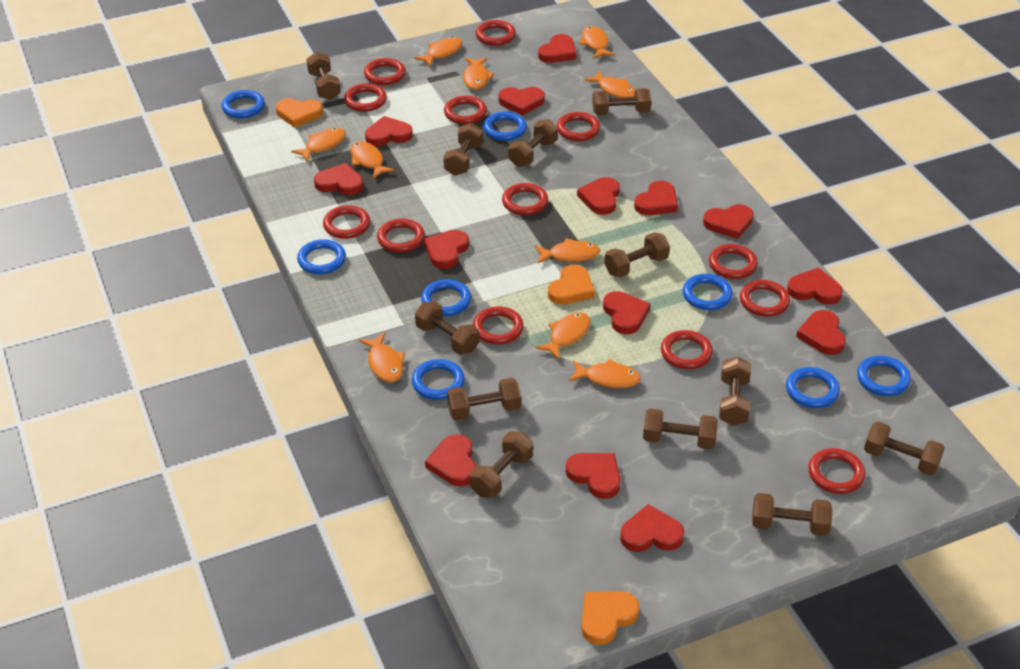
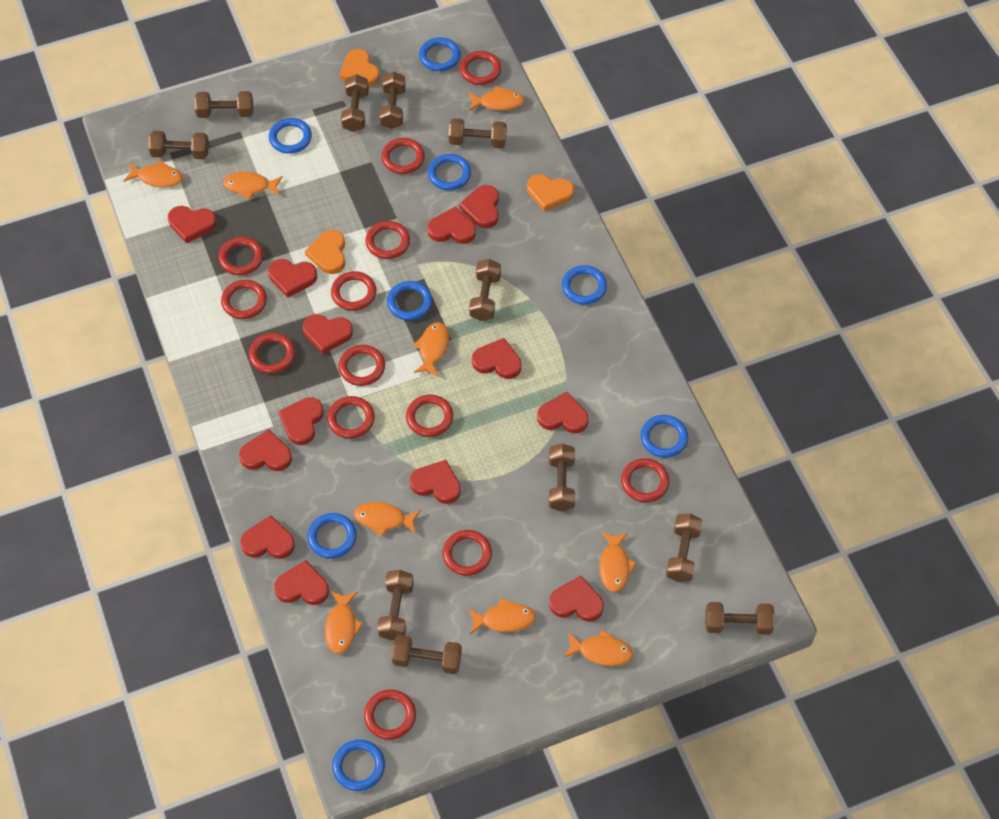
brown dumbbell: [306,52,341,100] [415,301,479,355] [443,123,483,176] [447,378,521,421] [470,432,533,498] [508,119,558,167] [592,88,651,115] [604,232,670,277] [643,409,718,449] [719,357,751,426] [752,493,833,536] [864,422,945,475] = 12 -> [148,131,209,160] [195,91,253,118] [341,74,369,132] [377,570,414,640] [379,72,406,129] [392,635,462,674] [449,118,507,148] [469,259,501,321] [549,444,575,511] [666,514,702,582] [705,602,775,635] = 11
orange fish: [291,128,346,162] [350,141,395,179] [359,333,405,382] [414,37,462,67] [463,58,494,90] [535,238,600,263] [536,312,590,359] [569,359,641,388] [579,26,615,59] [585,71,635,98] = 10 -> [124,161,183,187] [223,172,283,200] [325,591,363,654] [354,502,421,537] [413,322,449,377] [468,86,525,111] [468,598,536,634] [564,630,633,666] [599,531,636,592] = 9
red heart: [314,163,363,195] [365,116,413,146] [424,230,469,269] [425,434,476,486] [498,87,545,115] [538,34,576,63] [566,453,621,499] [577,177,620,215] [603,291,651,334] [620,504,684,552] [634,181,678,215] [703,204,754,239] [787,267,843,305] [796,310,846,355] = 14 -> [168,206,216,244] [239,429,292,471] [240,515,295,559] [268,259,317,298] [274,560,329,605] [278,397,324,445] [303,314,353,354] [410,460,461,504] [428,207,476,244] [459,185,499,228] [472,338,522,379] [537,392,589,433] [549,576,604,622] = 13

